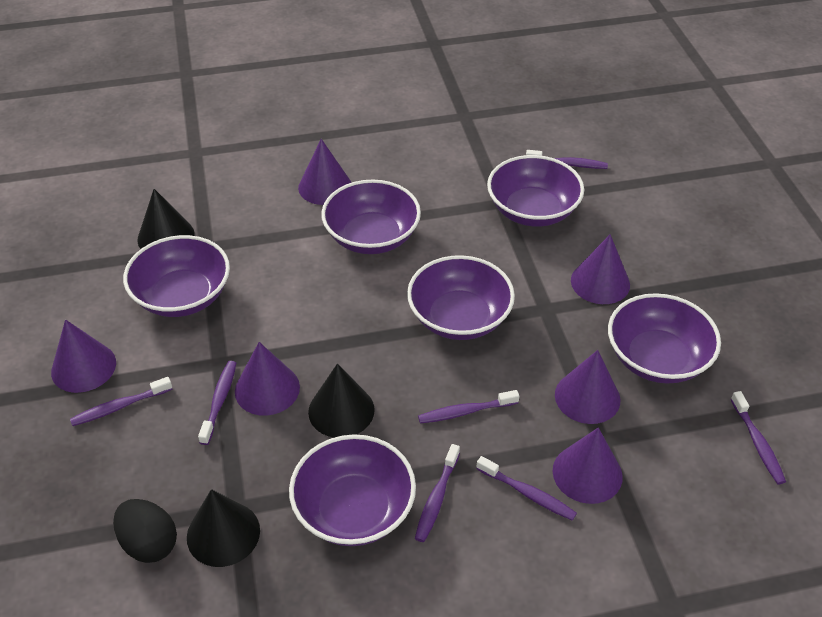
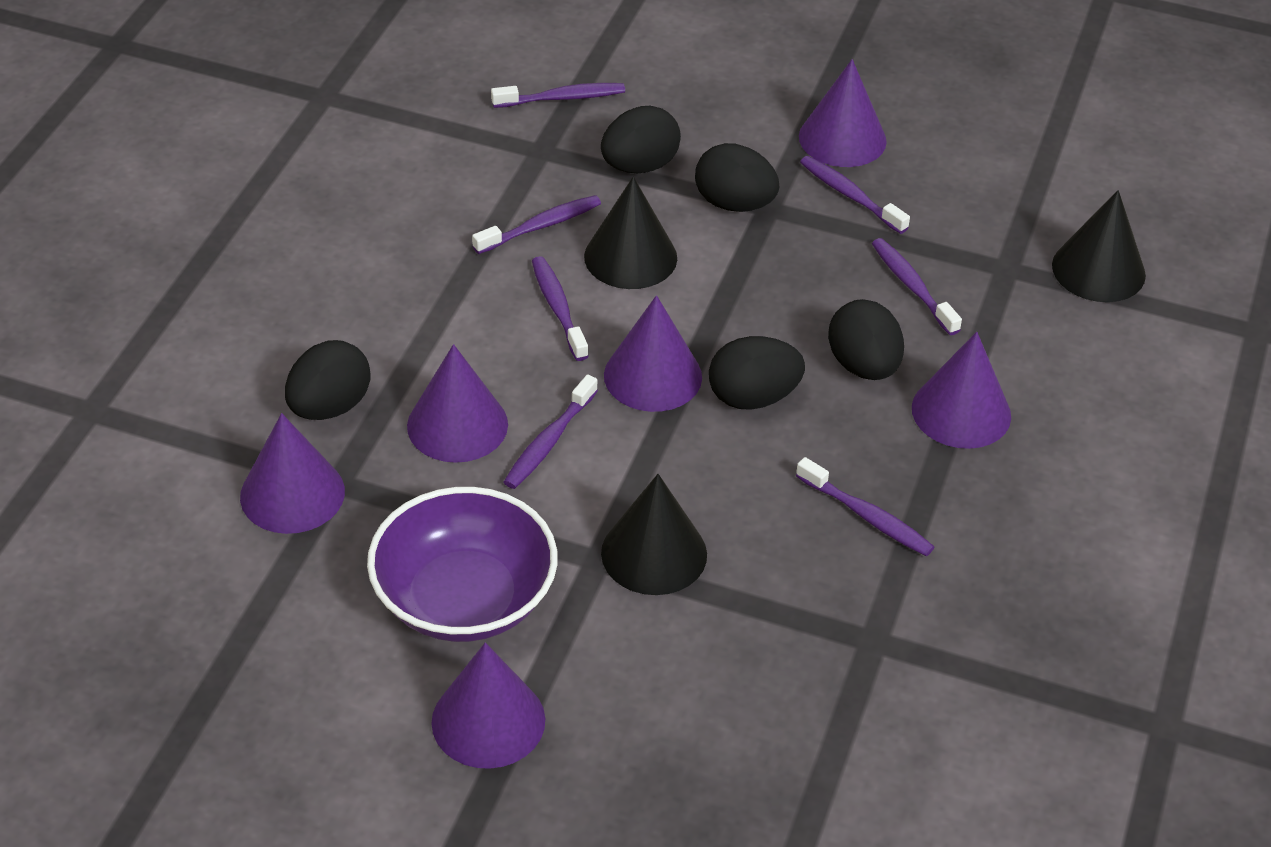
black egg: [113,499,177,563] = 1 -> [285,340,370,420] [601,106,681,173] [695,143,779,212] [709,336,805,410] [828,299,904,380] = 5
purple bowl: [123,235,230,317] [289,434,416,546] [321,180,421,254] [407,255,515,340] [487,155,584,227] [608,293,721,384] = 6 -> [367,487,558,642] = 1

